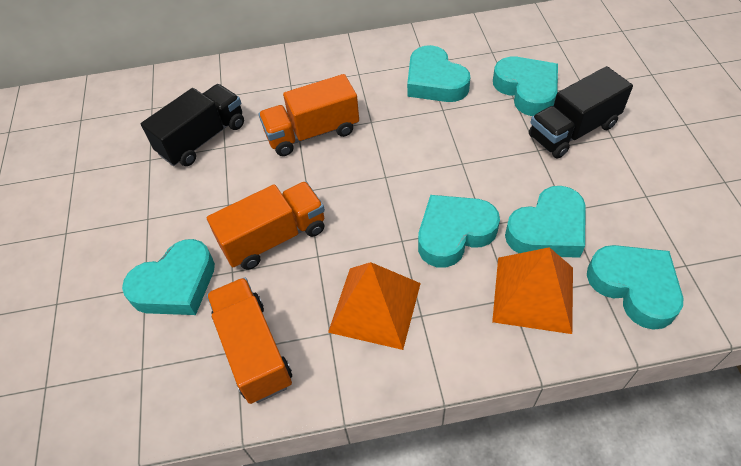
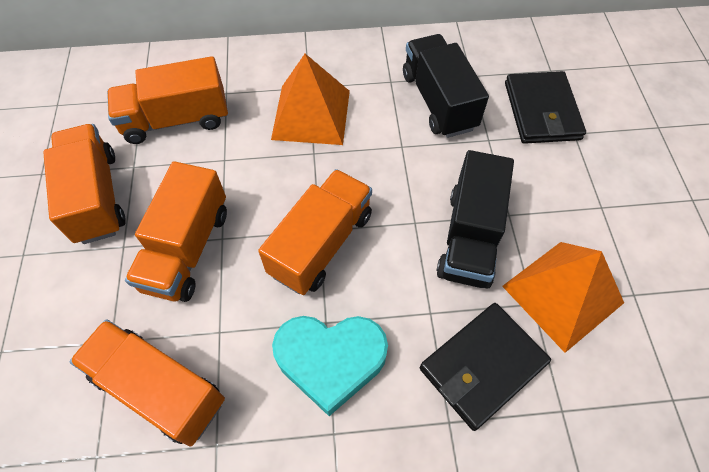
black wallet: none = 0 -> [420,303,551,431] [505,71,586,144] = 2
orange truck: [207,181,325,270] [207,277,292,404] [259,74,359,156] = 3 -> [43,124,126,244] [69,319,225,447] [107,56,228,144] [125,161,227,302] [258,169,372,295] = 5
turquoise heart: [122,239,215,315] [407,45,470,102] [418,195,500,268] [493,57,558,116] [505,186,586,258] [587,245,683,330] = 6 -> [272,316,388,416] = 1

